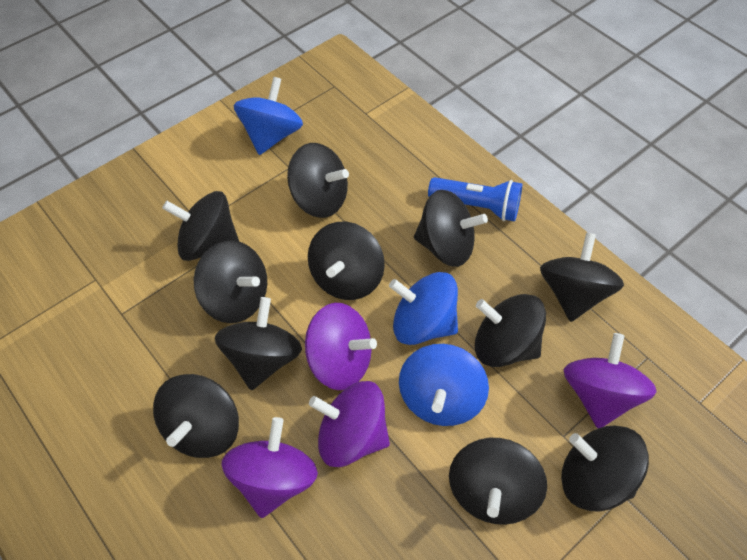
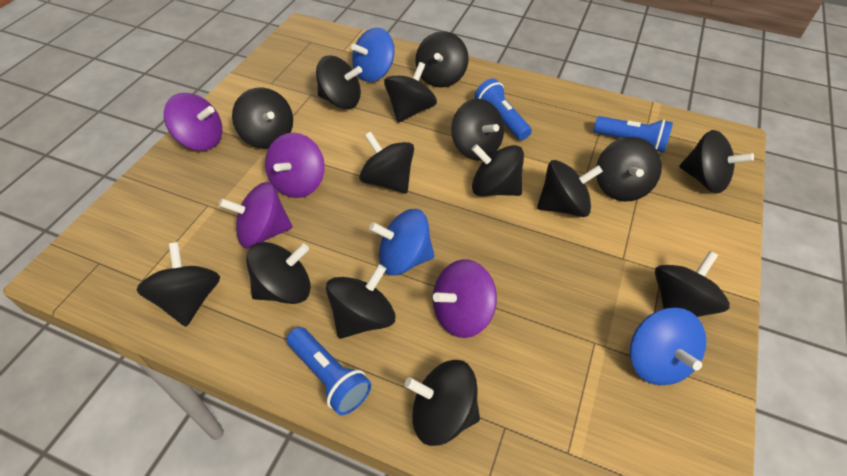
black spinning top: [153,374,239,458] [162,191,239,261] [194,241,267,323] [215,297,302,390] [287,143,349,218] [308,222,385,300] [414,190,488,267] [449,438,547,525] [475,294,546,367] [540,233,624,322] [561,425,649,512] = 11 -> [137,242,220,327] [232,87,293,149] [246,242,311,304] [316,55,362,109] [326,264,395,339] [359,131,414,193] [384,62,437,123] [404,360,480,446] [415,31,469,88] [451,99,504,160] [471,144,524,196] [537,160,603,217] [596,137,662,201] [655,251,730,317] [679,130,754,193] = 15
blue flashlight: [428,177,522,222] = 1 -> [287,327,371,415] [475,79,532,140] [594,116,673,153] = 3

